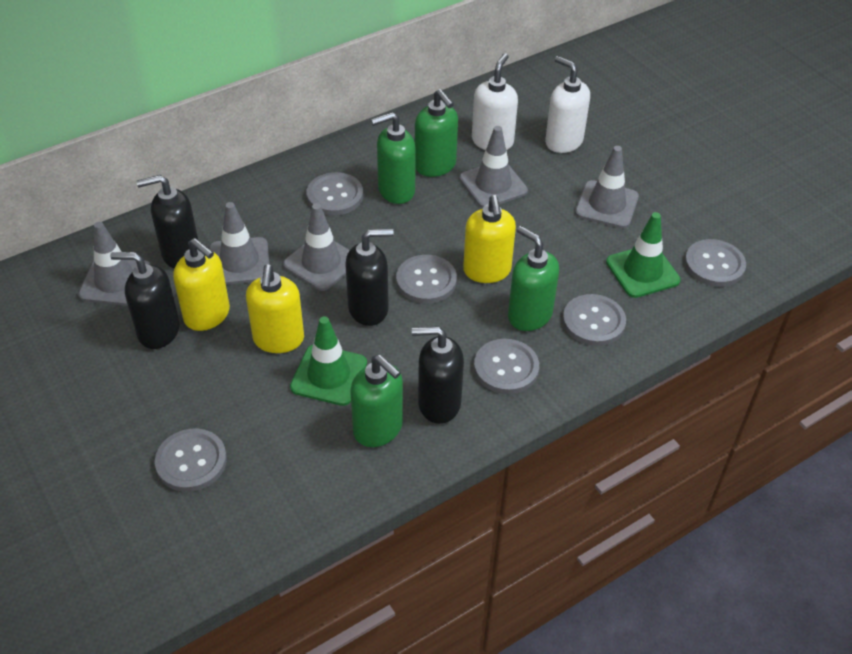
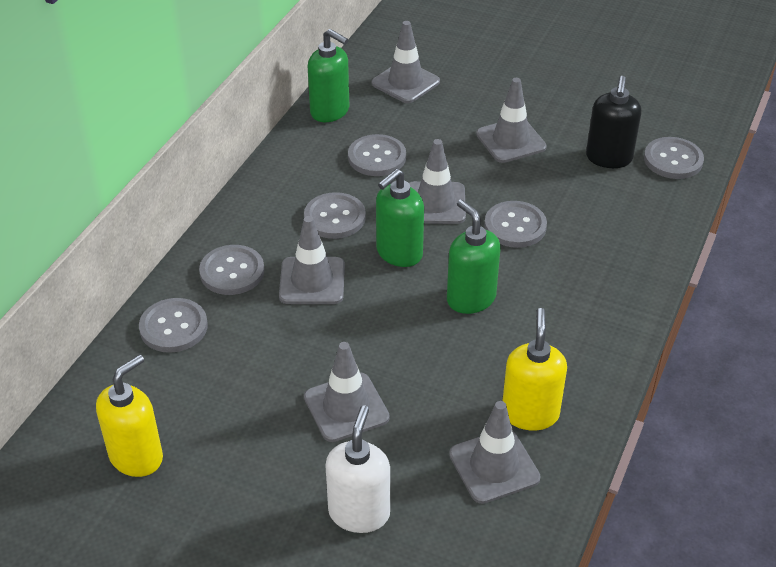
black soap dispenser: [110,252,180,349] [136,175,198,268] [345,229,394,326] [412,326,464,424] = 4 -> [586,76,642,168] = 1
green soap dispenser: [350,355,403,447] [371,112,416,204] [415,89,458,177] [508,226,559,331] = 4 -> [308,29,349,122] [376,169,424,267] [447,199,500,314] = 3
green traffic cone: [290,316,367,406] [606,212,681,298] = 2 -> none = 0
grey traffic cone: [78,222,150,306] [209,202,269,285] [283,203,350,291] [459,126,528,208] [575,146,639,228] = 5 -> [279,216,345,304] [304,342,390,442] [371,21,440,103] [409,139,466,224] [449,401,541,504] [476,78,547,163] = 6
white soap dispenser: [472,53,518,150] [545,56,590,153] = 2 -> [325,405,390,533] = 1
yellow soap dispenser: [173,238,230,331] [246,264,304,353] [463,195,516,283] = 3 -> [96,355,163,477] [503,308,567,431] = 2

